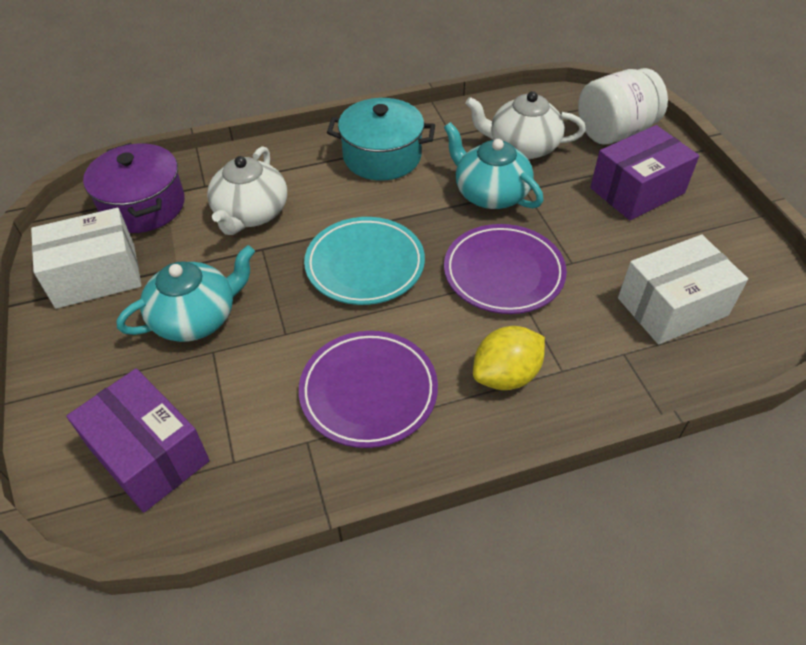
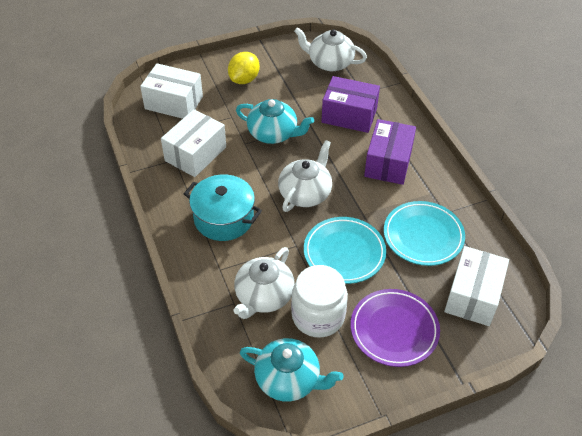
purple plate: [299,331,438,448] [444,224,567,314] = 2 -> [351,289,440,367] = 1
purple pot: [83,143,185,233] = 1 -> none = 0
turquoise plate: [304,217,425,305] = 1 -> [304,217,386,284] [384,201,465,266] = 2
white box: [31,208,142,309] [618,234,748,345] = 2 -> [140,63,203,119] [161,109,226,177] [444,246,509,326] = 3
white teapot: [207,146,287,235] [465,91,586,159] = 2 -> [233,247,295,319] [278,140,332,212] [294,27,367,71] = 3

